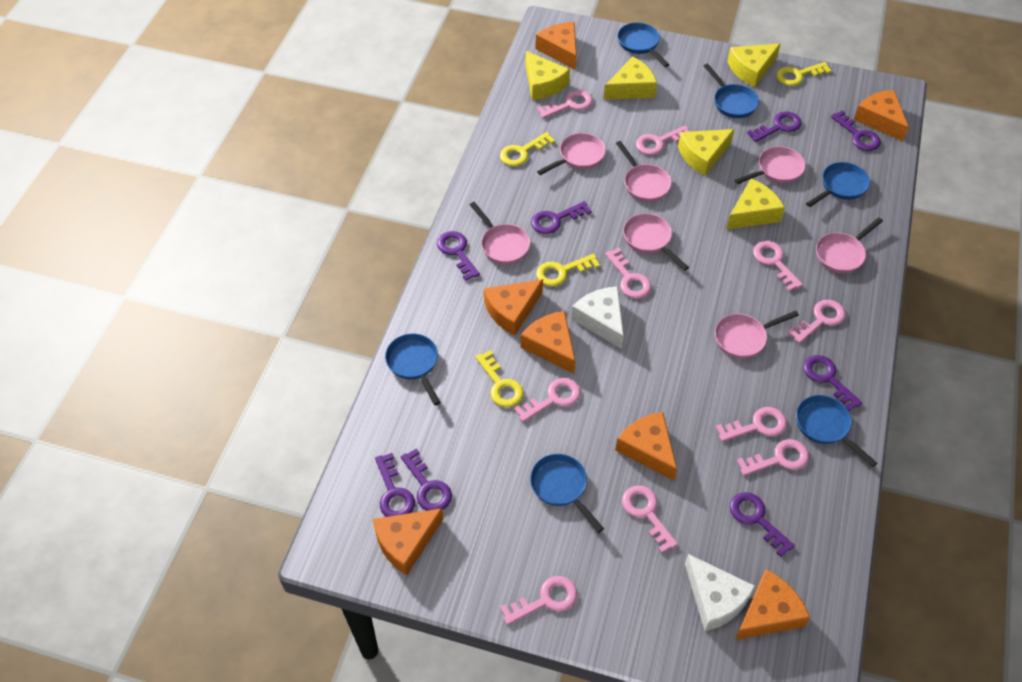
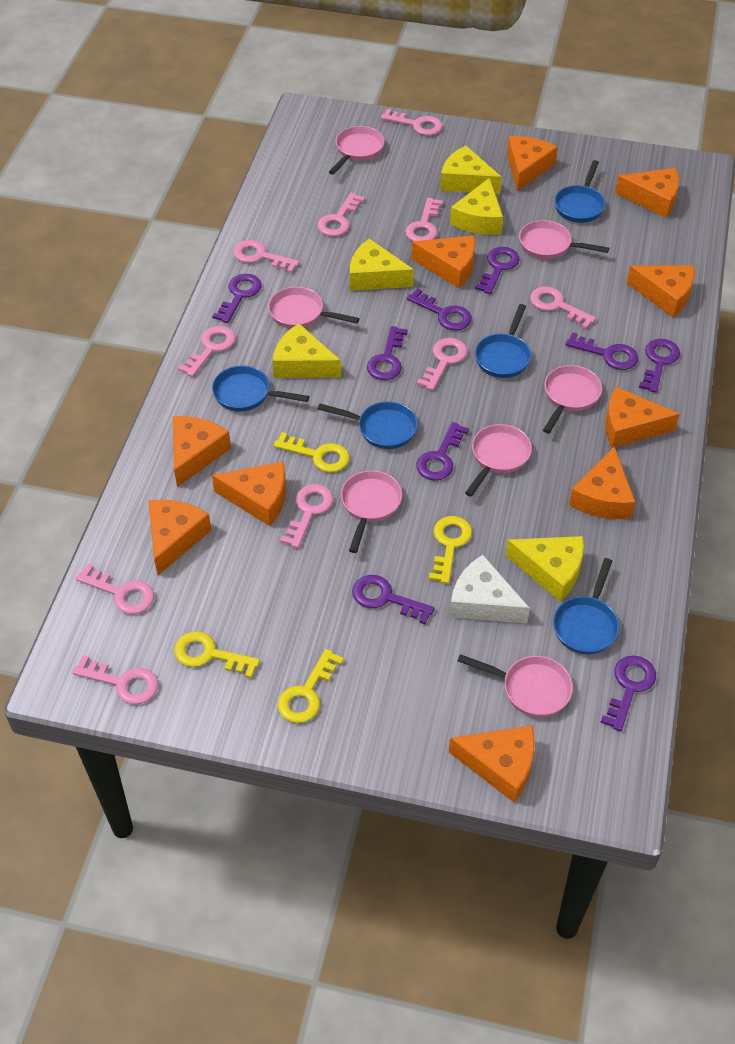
blue pan: [385,334,440,405] [530,454,604,533] [618,22,670,67] [704,64,759,118] [796,395,877,467] [806,162,870,207] = 6 -> [212,366,309,412] [318,401,418,449] [475,304,531,378] [553,558,619,655] [554,160,606,223] = 5
orange cheese: [373,508,443,575] [484,279,543,335] [520,311,576,374] [535,22,577,70] [615,412,677,481] [735,569,810,640] [854,90,909,141] = 7 -> [148,499,211,575] [173,416,231,487] [212,462,286,526] [411,236,475,288] [449,726,535,803] [507,136,558,191] [569,446,635,519] [605,387,680,448] [615,168,679,218] [627,265,695,317] = 10
purple key: [375,453,415,517] [401,448,452,511] [437,231,480,281] [531,201,592,234] [730,492,795,557] [747,111,802,142] [803,355,862,411] [831,110,881,151] = 8 -> [212,274,261,323] [352,575,434,624] [367,326,408,380] [407,288,472,331] [416,422,469,481] [475,247,520,294] [565,332,638,370] [600,655,656,731] [639,339,680,393] = 9
white cheese: [571,286,624,349] [685,554,755,631] = 2 -> [450,555,530,624] = 1

